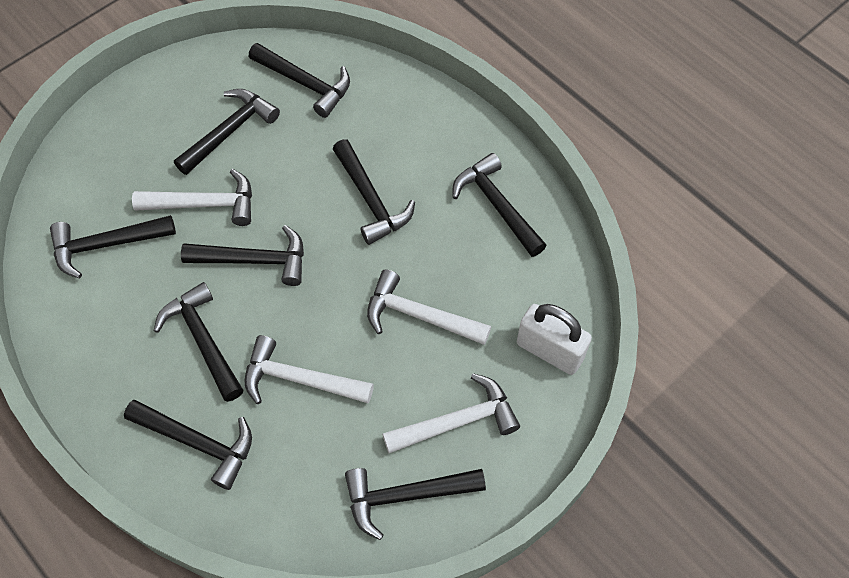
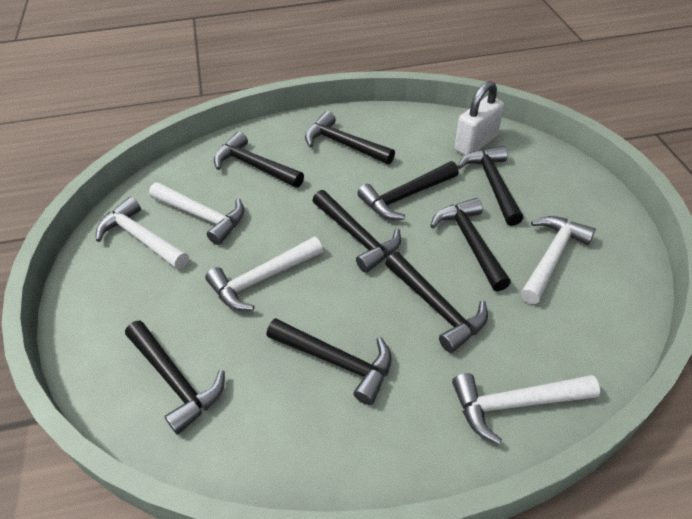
white hammer: [132,169,252,226] [245,335,374,404] [367,269,491,345] [382,373,520,453] = 4 -> [96,197,189,269] [149,182,244,245] [205,237,323,311] [452,373,600,444] [520,216,596,304] = 5

